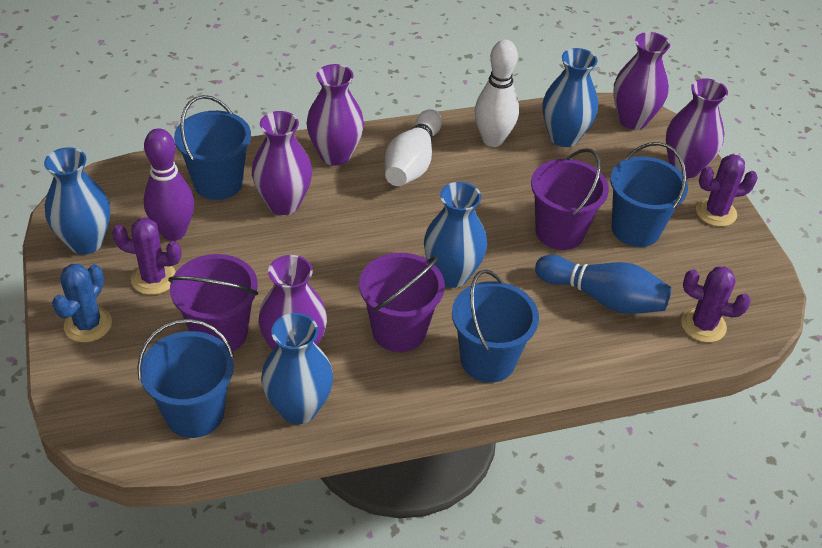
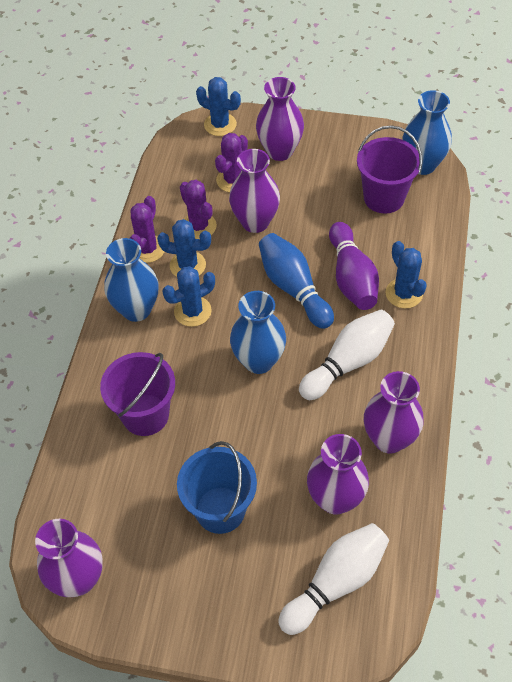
blue bucket: [137,319,234,438] [174,95,251,200] [452,270,539,383] [610,142,688,247] = 4 -> [177,441,257,534] = 1
blue cactus: [52,264,112,342] = 1 -> [157,219,211,277] [162,266,215,327] [196,77,241,136] [386,241,427,308] = 4
blue vase: [44,147,110,255] [261,313,333,424] [424,182,487,288] [543,48,598,147] = 4 -> [104,238,159,322] [230,291,286,374] [403,90,452,175] = 3
purple bucket: [168,254,258,352] [359,253,445,352] [531,148,609,250] = 3 -> [100,352,175,436] [357,125,422,214] = 2

